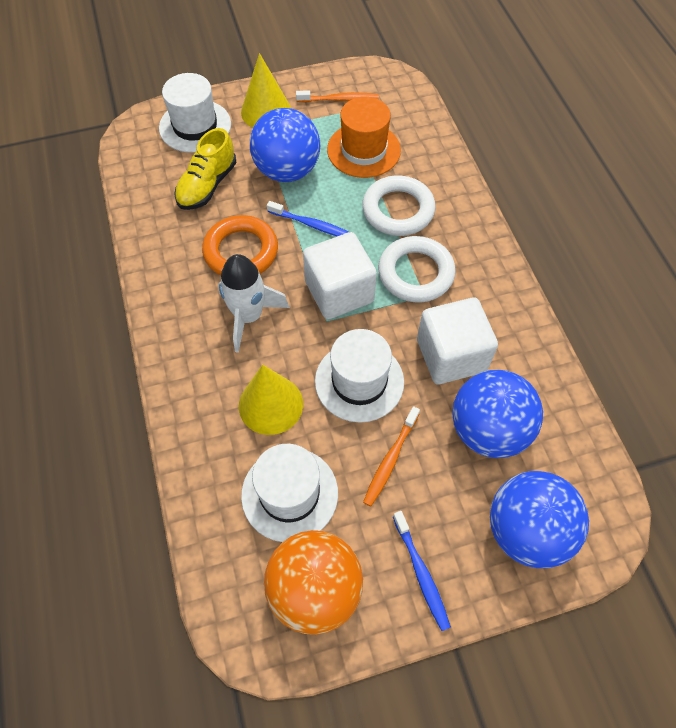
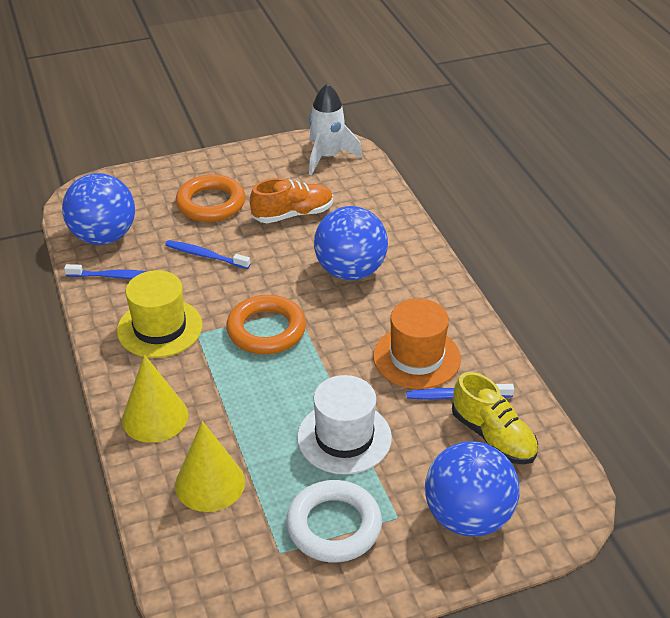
blue toothbrush: [267,201,348,236] [393,511,451,631] = 2 -> [64,264,147,279] [165,240,250,269] [406,384,514,399] = 3
orange ball: [264,530,363,635] = 1 -> none = 0
orange ring: [202,215,278,276] = 1 -> [176,174,245,222] [226,295,306,354] = 2
orange shoe: none = 0 -> [250,178,333,223] = 1
orange toothbrush: [296,90,379,102] [363,406,420,507] = 2 -> none = 0
white cube: [303,232,377,319] [417,298,498,384] = 2 -> none = 0
white hat: [159,73,231,153] [241,444,338,542] [315,329,404,423] = 3 -> [297,375,392,475] = 1
white ring: [362,176,436,236] [378,236,456,302] = 2 -> [286,480,382,562] = 1
yellow hat: none = 0 -> [117,270,203,358] = 1

